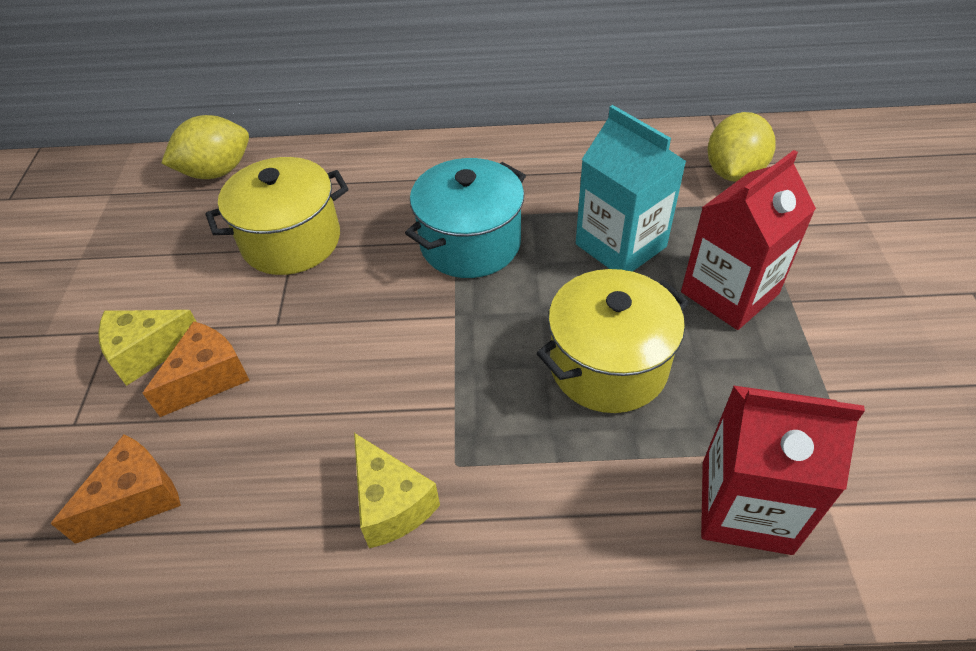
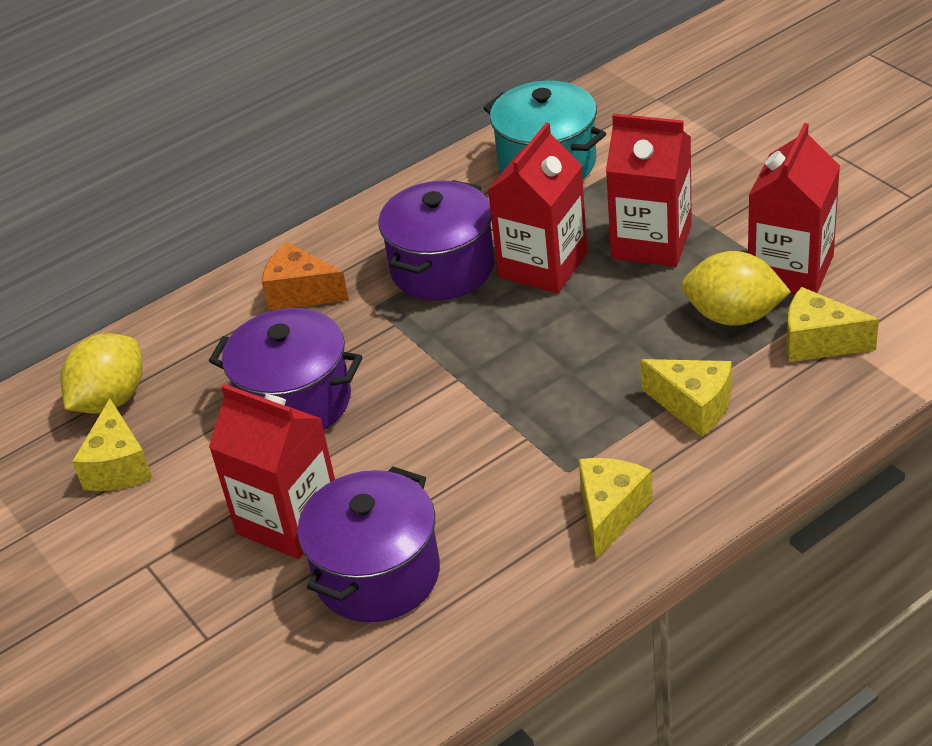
orange cheese: [50,434,181,544] [143,321,250,417] = 2 -> [262,242,349,311] = 1
purple pot: none = 0 -> [209,308,363,430] [297,466,440,622] [379,180,495,301] = 3
red carton: [681,150,816,330] [701,385,865,555] = 2 -> [209,384,335,559] [488,122,587,293] [606,113,692,267] [748,123,840,294] = 4
turquoise carton: [576,105,687,272] = 1 -> none = 0
yellow cheese: [98,310,197,386] [354,433,440,548] = 2 -> [72,399,153,491] [578,458,653,560] [640,359,731,437] [787,287,879,362] = 4
yellow pot: [205,157,349,275] [537,269,689,413] = 2 -> none = 0

